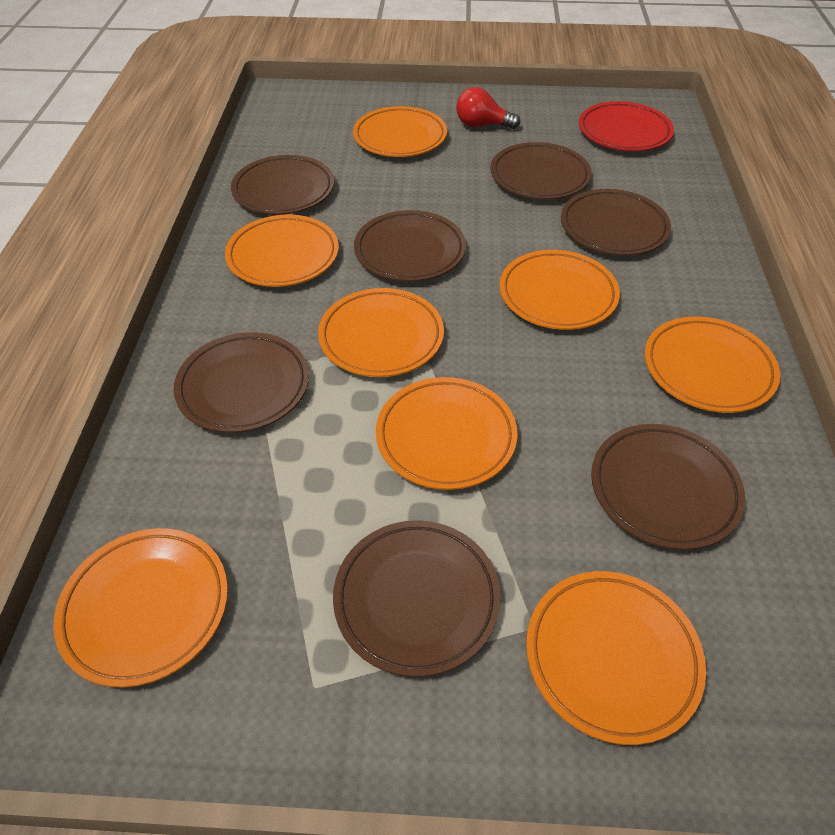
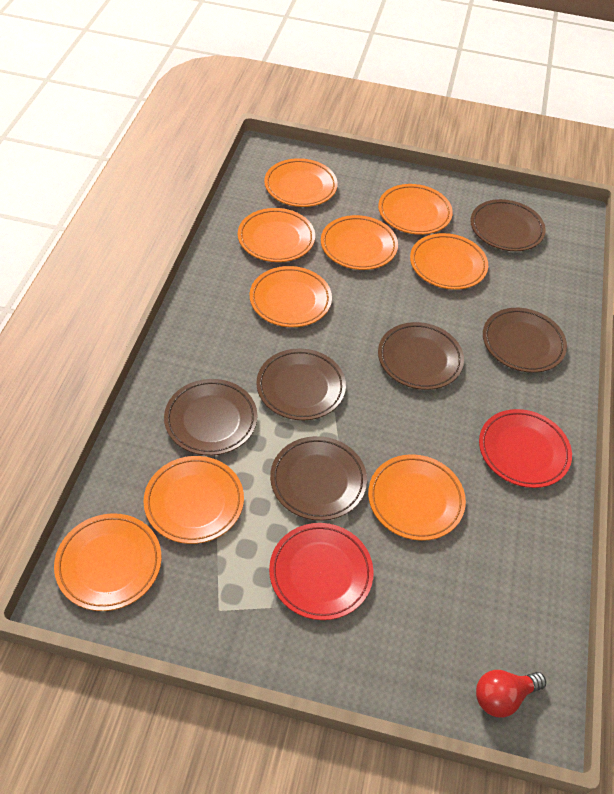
brown plate: [173,332,309,433] [231,155,334,215] [333,520,501,677] [354,210,466,282] [490,142,592,200] [561,189,671,256] [591,424,745,550] = 7 -> [164,379,258,456] [256,348,346,420] [270,436,367,521] [378,322,464,390] [470,199,546,251] [483,308,567,373] = 6
orange plate: [53,528,228,688] [225,215,339,287] [318,288,444,377] [353,106,447,157] [376,377,518,490] [500,250,620,330] [526,571,706,745] [645,316,780,413] = 8 -> [54,513,162,611] [144,456,244,544] [238,208,315,262] [250,266,332,327] [264,158,338,207] [321,215,398,270] [368,454,466,541] [378,184,453,235] [410,233,488,290] = 9
red plate: [579,101,674,151] = 1 -> [269,523,374,620] [479,409,572,488] = 2

